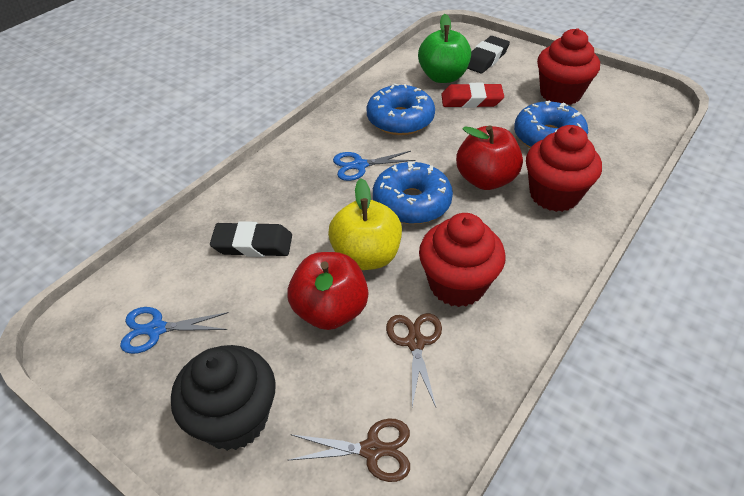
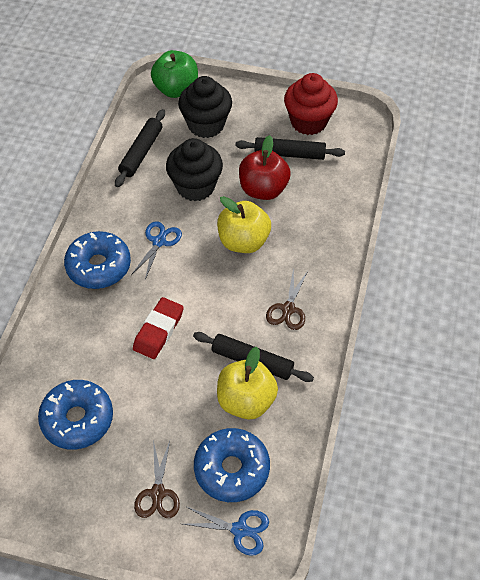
black cupcake: [171,345,276,451] = 1 -> [166,138,223,201] [178,76,232,138] = 2
black eraser: [210,221,292,257] [467,36,510,73] = 2 -> none = 0
black rolling pin: none = 0 -> [115,109,165,187] [193,332,314,382] [235,137,345,160] = 3
red apple: [287,252,369,330] [456,125,523,190] = 2 -> [239,135,291,200] = 1
red cupcake: [419,213,505,307] [526,125,602,212] [537,28,600,105] = 3 -> [284,73,338,135] = 1
yellow apple: [328,178,402,270] = 1 -> [217,196,271,253] [217,347,278,420] = 2

